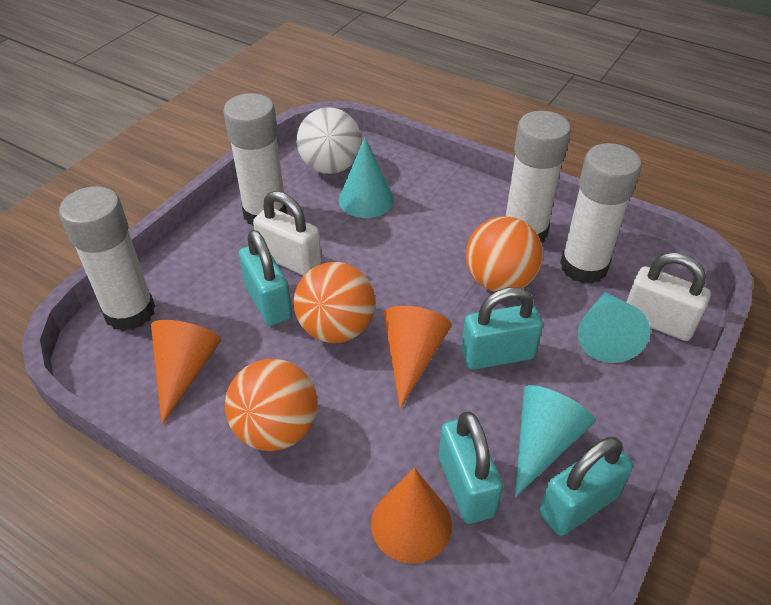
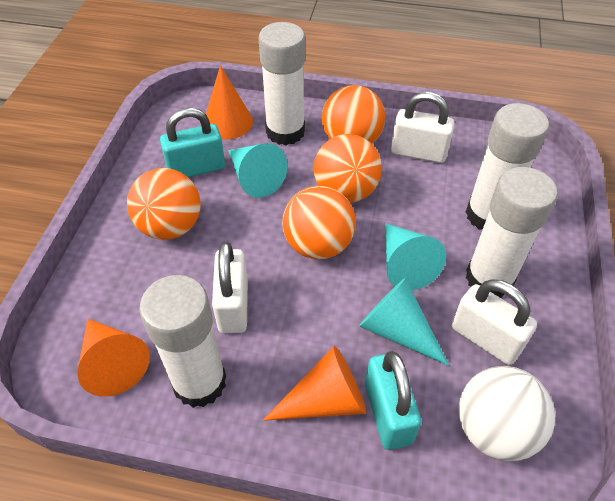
orange ball: [225,359,317,451] [294,262,375,343] [466,216,543,292] = 3 -> [127,168,201,240] [282,186,356,259] [314,134,382,203] [322,85,385,144] = 4
turquoise padlock: [239,230,292,326] [439,411,503,524] [461,287,543,370] [539,437,633,536] = 4 -> [160,108,225,177] [365,351,421,450] = 2
white padlock: [253,191,322,276] [627,252,711,341] = 2 -> [212,241,248,334] [391,92,455,163] [452,279,537,365] = 3

